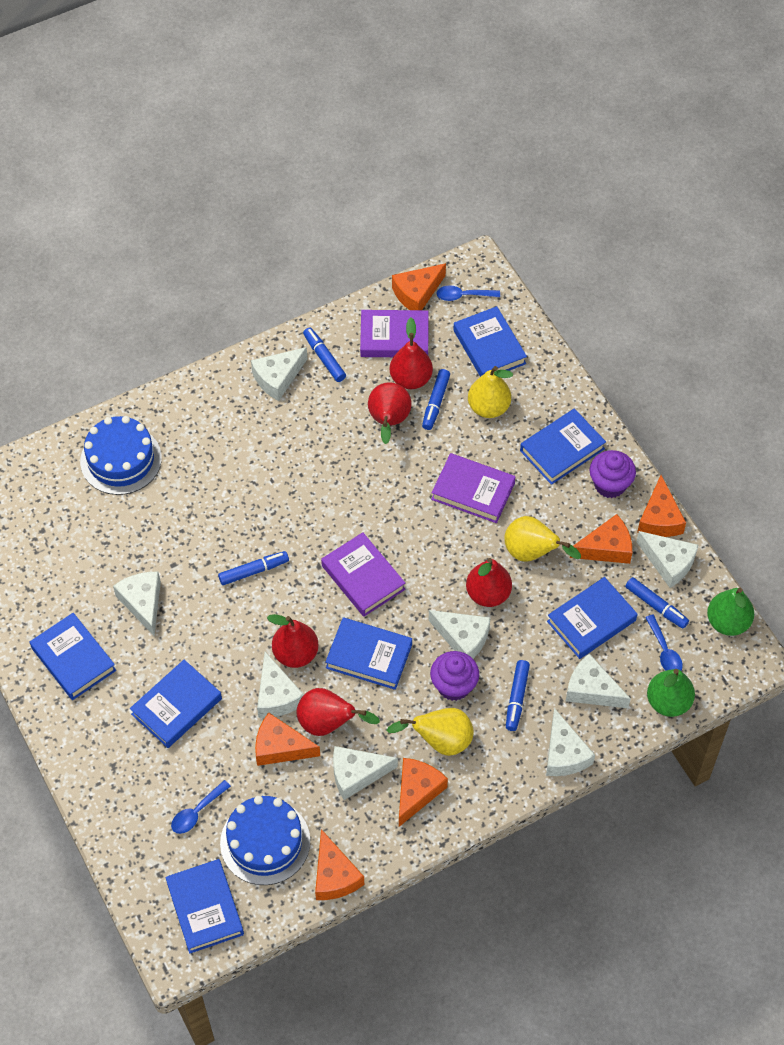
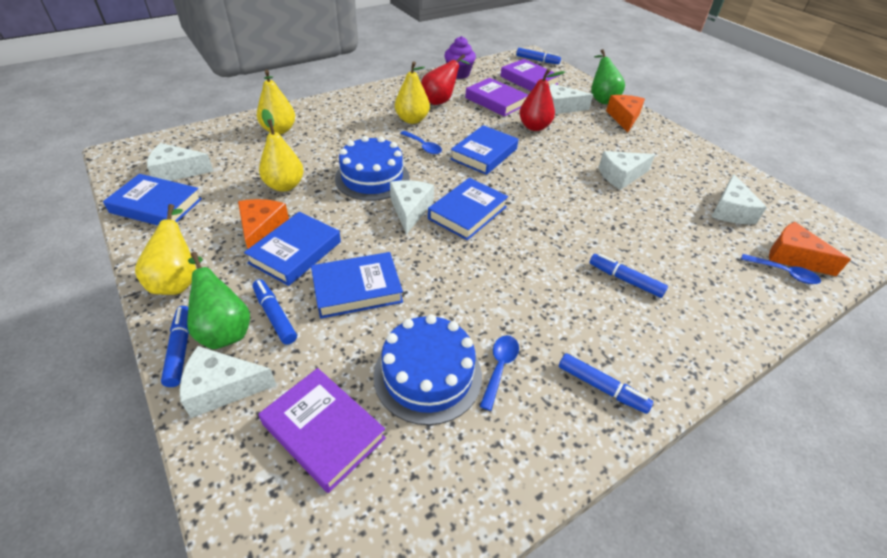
blue book: [30,613,116,700] [130,660,222,748] [165,859,244,953] [325,617,412,690] [453,306,527,377] [520,409,606,485] [547,577,638,659] = 7 -> [103,174,202,225] [244,212,341,286] [311,252,403,319] [428,178,508,240] [450,125,518,175] = 5
orange cheese: [255,712,320,766] [315,829,364,900] [392,263,446,310] [399,758,448,827] [570,514,632,564] [637,475,686,537] = 6 -> [238,199,289,249] [606,95,645,132] [769,222,851,276] = 3
purple cupcake: [430,651,479,701] [590,450,636,498] = 2 -> [444,36,476,79] = 1
red pear: [267,614,319,668] [297,688,380,736] [368,382,412,444] [390,318,433,389] [466,558,512,607] = 5 -> [421,54,470,105] [519,69,565,131] = 2
white cheese: [113,572,161,636] [251,347,307,401] [257,652,304,718] [333,746,398,800] [429,610,491,659] [546,708,595,776] [566,653,631,708] [637,531,698,588] = 8 -> [147,143,214,181] [180,346,277,418] [390,180,434,235] [549,84,593,114] [598,151,655,190] [711,174,767,224] = 6
yellow pear: [387,708,474,756] [468,366,513,418] [504,516,581,562] = 3 -> [135,204,196,295] [257,70,295,134] [259,109,304,192] [395,61,430,124] = 4

